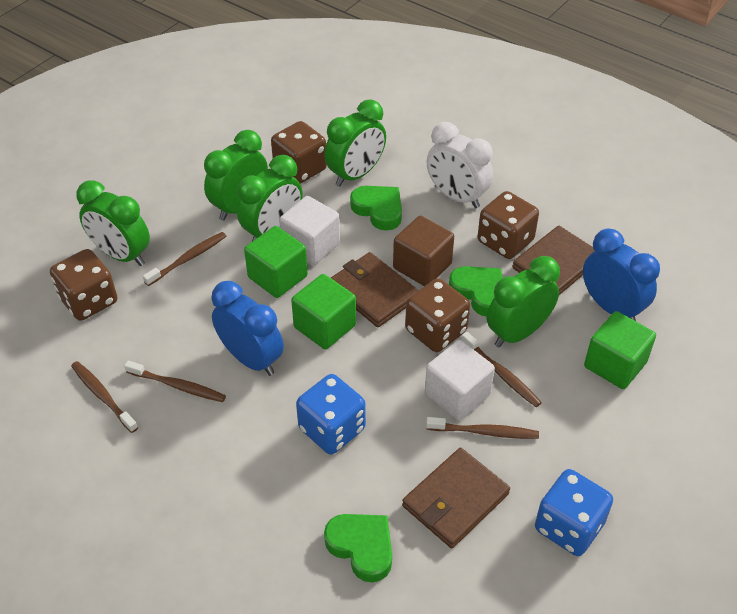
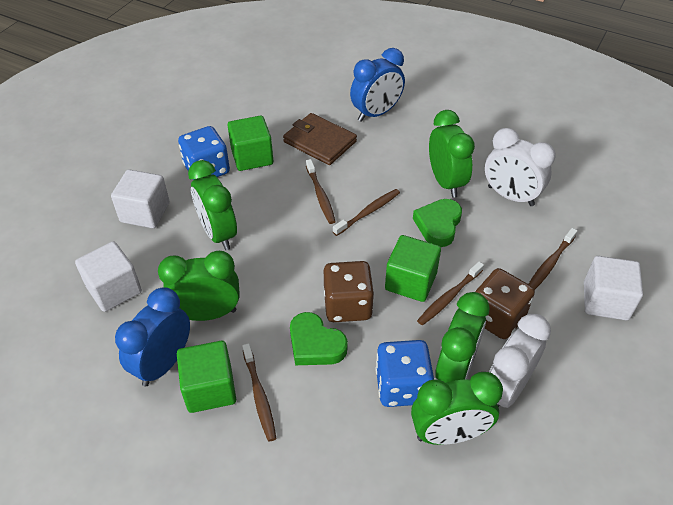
brown cube: [393,216,454,286] = 1 -> none = 0
brown dice: [50,249,117,321] [271,121,327,184] [405,278,470,352] [478,191,539,259] = 4 -> [324,261,374,322] [475,268,535,339] = 2
brown wallet: [331,252,419,327] [402,448,510,548] [512,226,595,295] = 3 -> [283,113,357,165] = 1
green heart: [324,514,392,583] [350,186,402,231] [449,266,503,316] = 3 -> [290,312,348,365] [413,199,462,247] = 2
white clock: [427,122,493,208] = 1 -> [485,128,556,206] [489,314,551,408] = 2
white cube: [279,196,340,266] [425,340,495,420] = 2 -> [75,241,142,312] [111,169,170,228] [584,256,643,320] = 3

